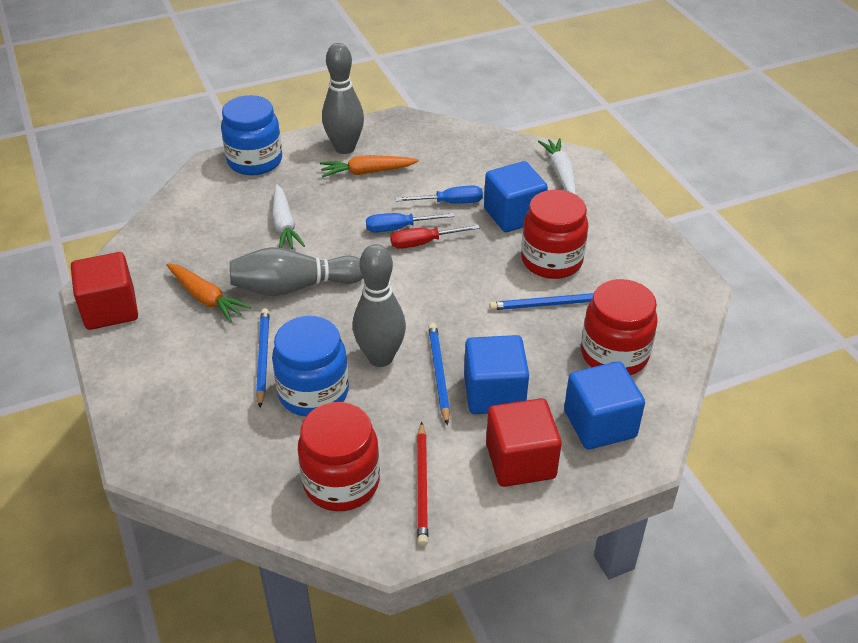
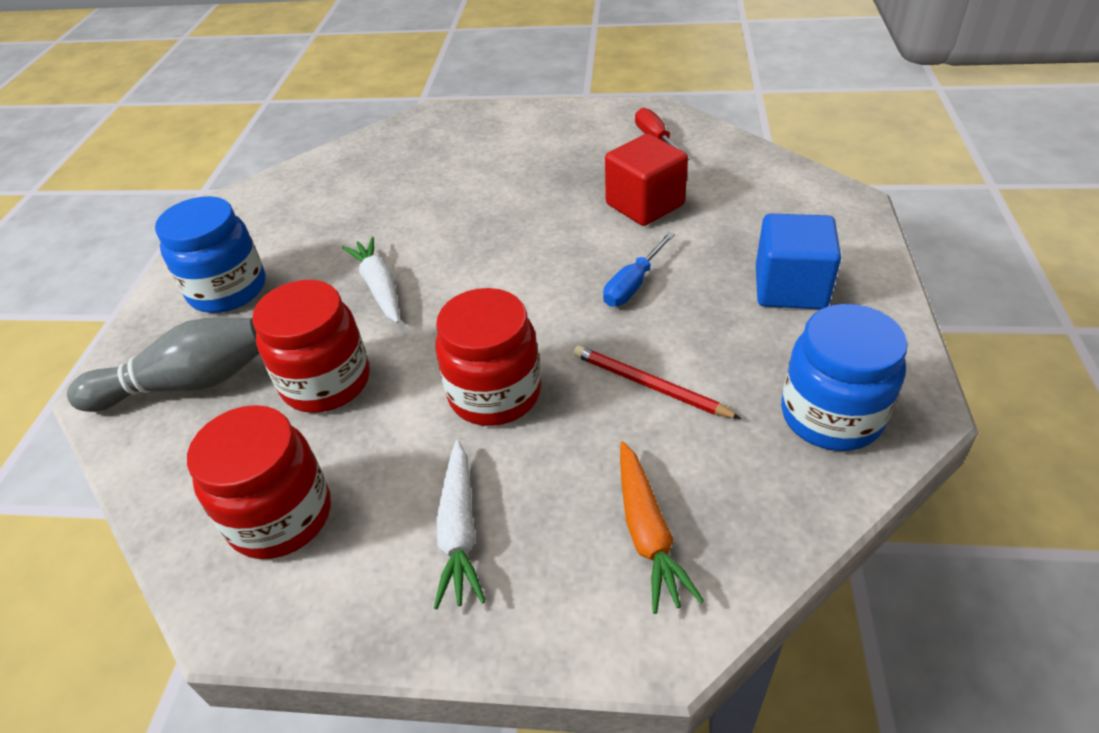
blue cube: [464,335,529,414] [484,161,548,232] [564,361,645,449] = 3 -> [756,214,841,309] = 1
blue pencil: [256,308,270,407] [428,323,450,425] [489,293,594,310] = 3 -> none = 0
blue screwdriver: [366,213,455,233] [396,186,483,204] = 2 -> [603,232,675,307] = 1
grey bowling pin: [230,247,363,296] [322,43,364,154] [353,244,406,367] = 3 -> [67,318,259,412] = 1
orange carrot: [167,263,251,323] [320,155,419,177] = 2 -> [620,442,704,614] = 1
red cube: [71,252,138,330] [486,398,562,487] = 2 -> [605,134,688,226] = 1

